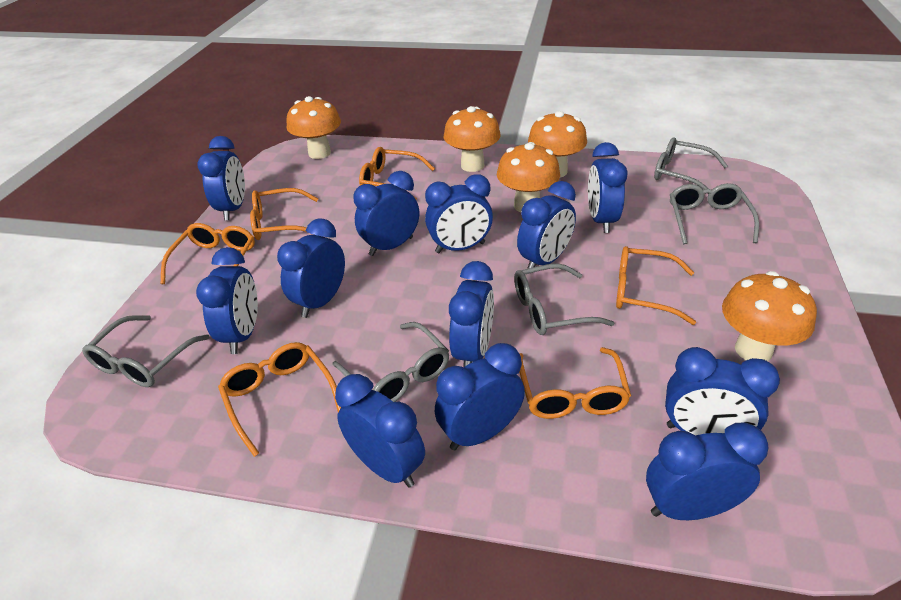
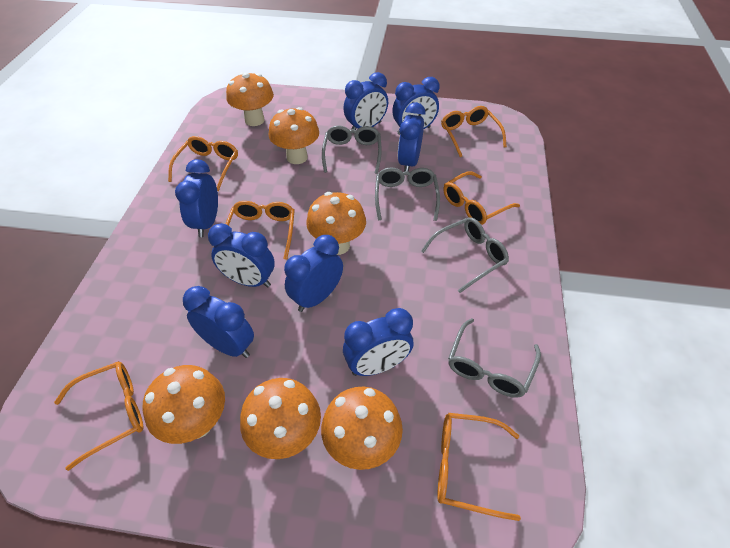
blue clock: [196,247,258,354] [197,136,245,220] [277,218,345,318] [335,374,425,488] [353,171,419,256] [425,174,493,253] [435,343,525,450] [449,261,494,367] [517,181,576,269] [588,142,628,233] [646,423,768,520] [665,347,780,435] = 12 -> [175,159,218,237] [183,286,254,358] [208,223,275,288] [284,235,343,312] [343,72,388,130] [343,308,413,376] [392,77,439,135] [398,102,426,172] = 8
grey glasses: [82,315,210,387] [333,322,449,402] [514,263,614,335] [654,137,728,194] [670,183,759,244] = 5 -> [322,125,382,174] [375,167,440,221] [421,217,509,293] [448,318,541,398] = 4
orange mushroom: [287,96,341,159] [444,106,501,172] [497,142,560,212] [528,111,587,177] [722,271,817,361] = 5 -> [143,365,225,444] [226,72,274,126] [240,378,321,459] [269,107,319,164] [306,192,366,255] [321,387,403,470] = 6

